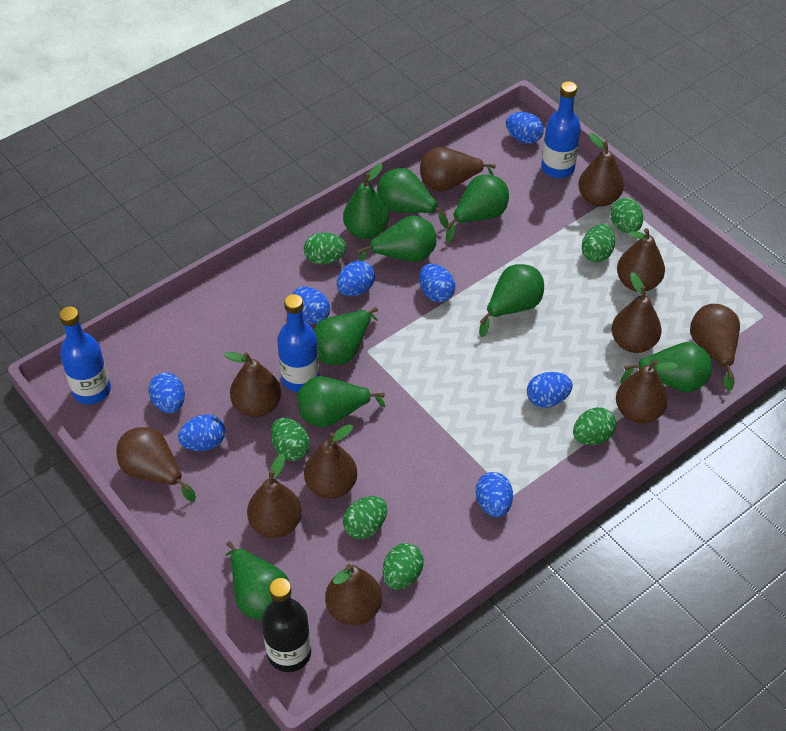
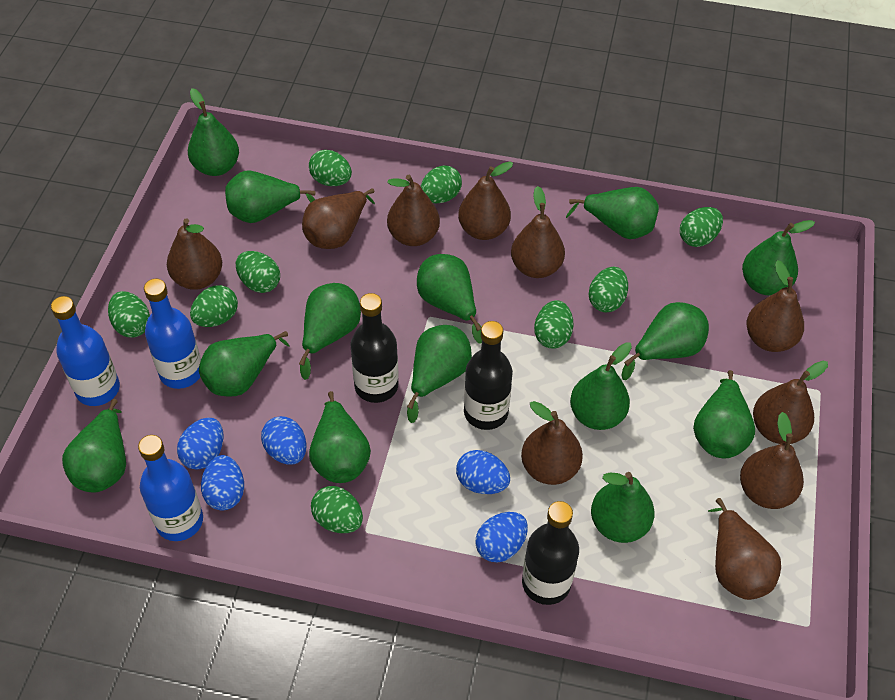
black bottle: [262,578,311,672] = 1 -> [350,293,399,403] [464,321,513,430] [522,501,579,605] = 3
blue egg: [148,372,185,413] [178,414,225,451] [292,287,330,324] [337,261,375,296] [419,264,456,302] [476,472,513,517] [506,112,544,144] [527,372,573,408] = 8 -> [177,418,223,470] [201,455,244,510] [261,416,307,464] [456,450,510,494] [475,512,528,563] = 5
brown pear: [116,427,196,502] [224,352,281,417] [247,454,302,538] [304,424,357,499] [325,564,382,626] [420,147,496,192] [578,133,624,207] [612,272,661,353] [616,359,678,424] [617,228,665,292] [690,304,740,391] = 11 -> [167,218,222,290] [302,188,375,249] [387,175,440,246] [458,161,513,240] [511,186,565,278] [521,401,583,485] [708,498,781,600] [740,412,804,509] [746,260,804,352] [753,361,828,444] = 10
green egg: [271,418,310,461] [304,232,347,265] [343,496,387,539] [383,543,424,590] [573,407,616,445] [582,224,615,262] [610,197,643,234] = 7 -> [108,291,150,338] [190,285,238,327] [236,251,280,293] [309,150,352,186] [311,486,363,533] [421,165,462,203] [534,300,573,349] [589,267,628,313] [680,207,723,247] = 9
green pear: [225,541,289,620] [298,376,385,428] [314,307,378,365] [343,164,389,239] [357,215,436,262] [377,168,449,228] [446,175,509,242] [479,264,544,337] [620,342,712,392] = 9 -> [62,399,126,493] [188,88,239,176] [199,331,290,397] [225,170,316,223] [299,283,361,380] [309,391,371,483] [407,325,472,423] [417,254,482,344] [566,187,659,239] [570,342,632,430] [591,472,655,543] [621,302,709,380] [693,370,755,458] [742,220,815,295] = 14

